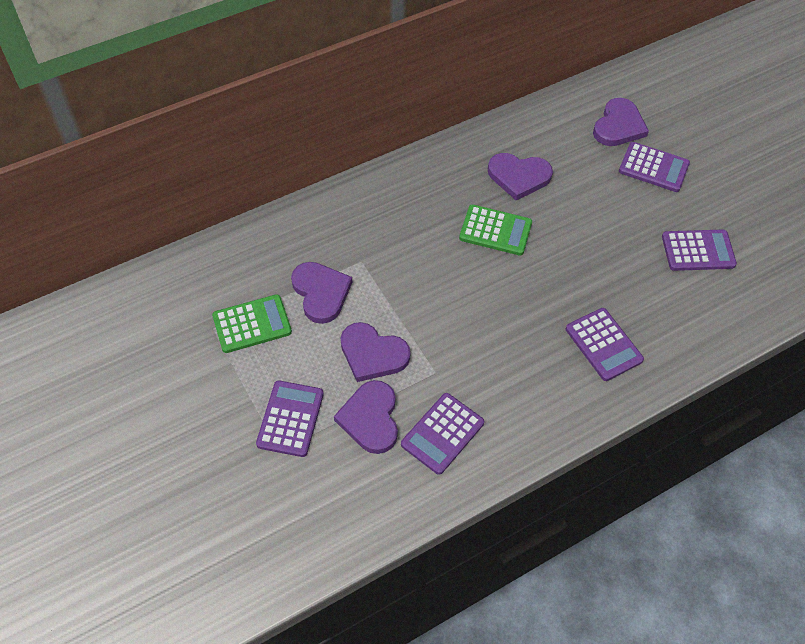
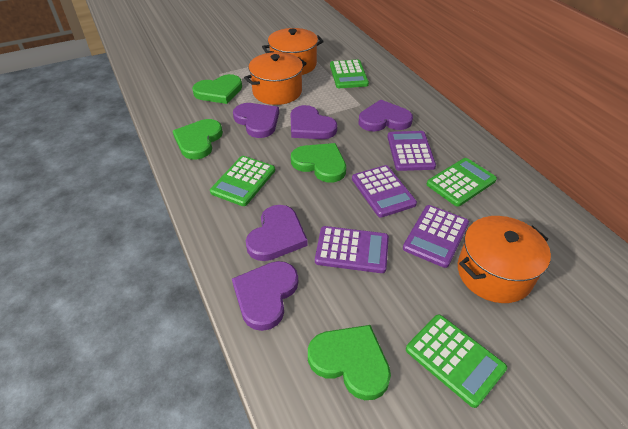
green calculator: [212,294,292,353] [459,204,532,256] = 2 -> [210,156,275,206] [330,59,369,88] [406,314,507,408] [427,158,497,207] = 4
green heart: none = 0 -> [173,119,223,160] [192,74,242,104] [291,143,346,183] [308,325,391,400] = 4
orange pot: none = 0 -> [244,52,307,105] [262,28,324,75] [458,216,551,303] = 3
purple calculator: [256,380,324,457] [401,393,484,475] [566,308,644,381] [619,142,690,192] [662,229,737,271] = 5 -> [315,226,389,273] [352,165,417,218] [387,131,436,171] [403,205,469,268] = 4

